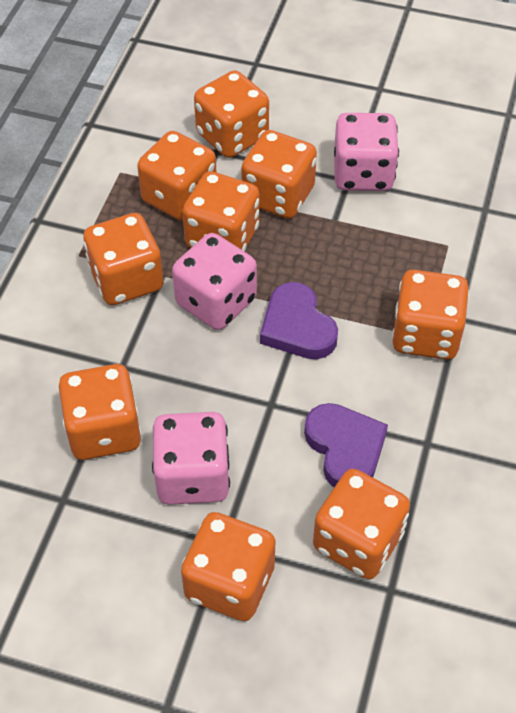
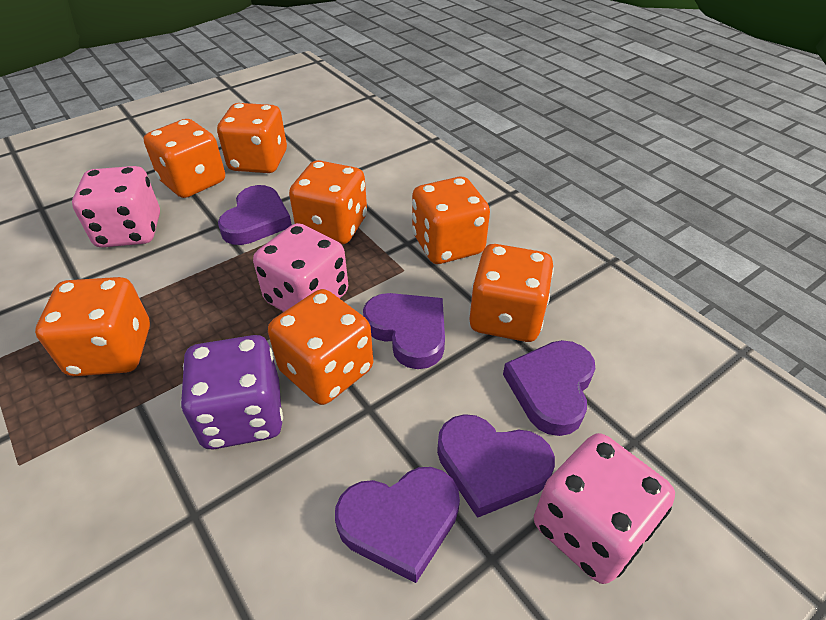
orange dice: [59,364,141,460] [83,213,163,305] [137,131,216,221] [181,512,275,621] [182,171,259,251] [194,70,269,158] [241,130,317,219] [313,469,410,579] [392,270,469,360] = 9 -> [35,277,150,376] [144,119,225,198] [217,103,287,173] [268,289,373,405] [289,160,367,244] [412,176,490,264] [470,244,554,342] = 7
purple dice: none = 0 -> [180,335,283,450] = 1
purple heart: [260,282,338,359] [304,403,388,487] = 2 -> [218,185,292,245] [335,467,460,583] [363,293,445,369] [437,414,555,518] [503,340,595,436] = 5

